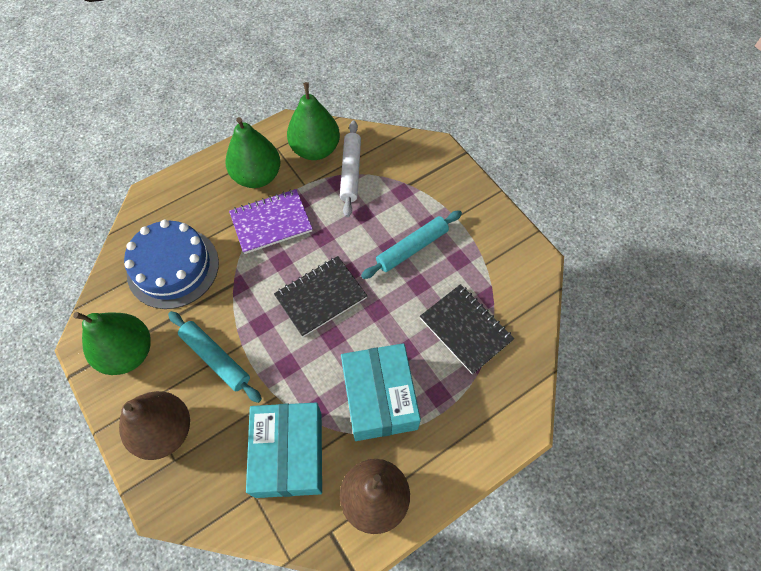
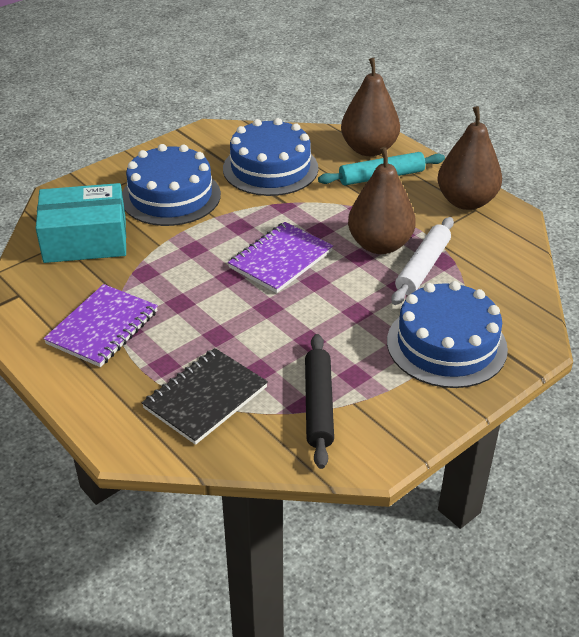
black notebook: [274,256,367,337] [420,284,514,375] = 2 -> [142,348,268,445] = 1
black rolling pin: none = 0 -> [305,334,334,469] = 1
blue cake: [124,220,219,309] = 1 -> [122,144,221,226] [223,118,318,196] [387,281,508,388] = 3
brown pear: [119,391,190,460] [340,459,410,534] = 2 -> [341,58,400,156] [348,147,416,254] [438,106,502,210] = 3
green pear: [73,312,151,375] [225,117,281,188] [287,82,340,160] = 3 -> none = 0
purple notebook: [229,189,313,254] = 1 -> [43,284,158,367] [228,222,333,293] = 2
turquoise box: [246,403,322,498] [341,343,421,441] = 2 -> [36,183,126,263] = 1
turquoise rolling pin: [168,311,262,403] [361,210,462,279] = 2 -> [318,152,445,185] = 1

